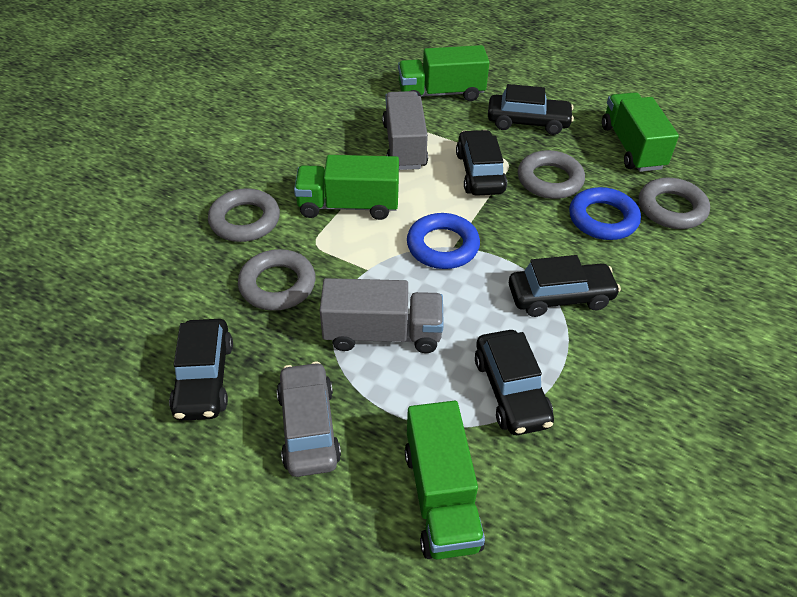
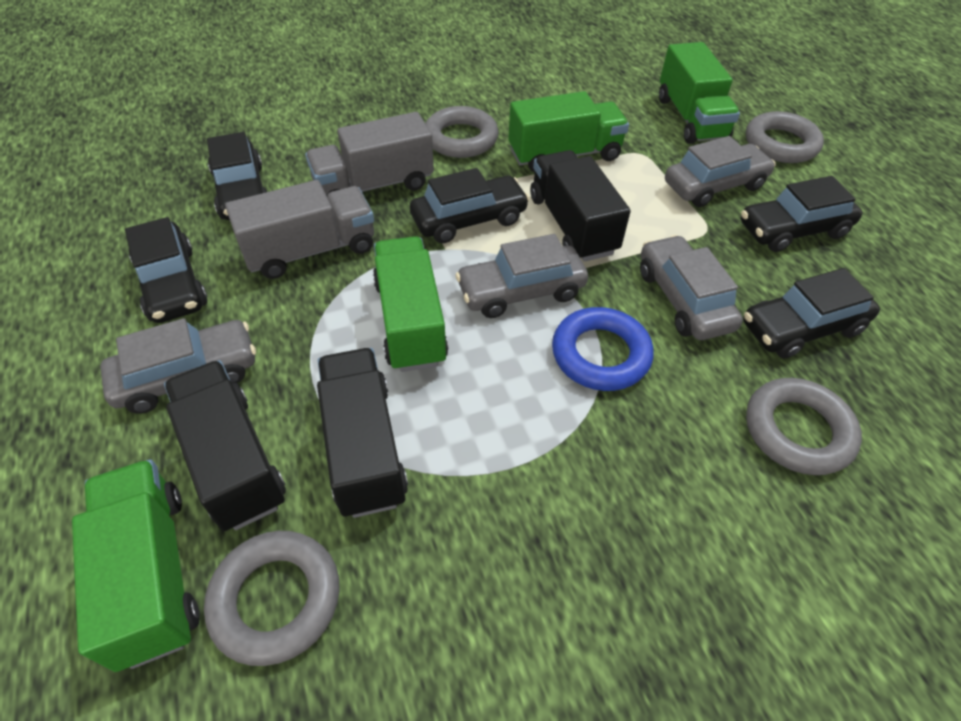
black truck: none = 0 -> [164,360,286,531] [317,348,408,518] [530,150,631,262] = 3
blue ring: [407,213,480,269] [569,187,641,240] = 2 -> [552,307,653,391] = 1
grey car: [277,362,341,477] = 1 -> [100,318,256,414] [455,234,588,318] [640,235,743,340] [665,136,776,207] = 4

